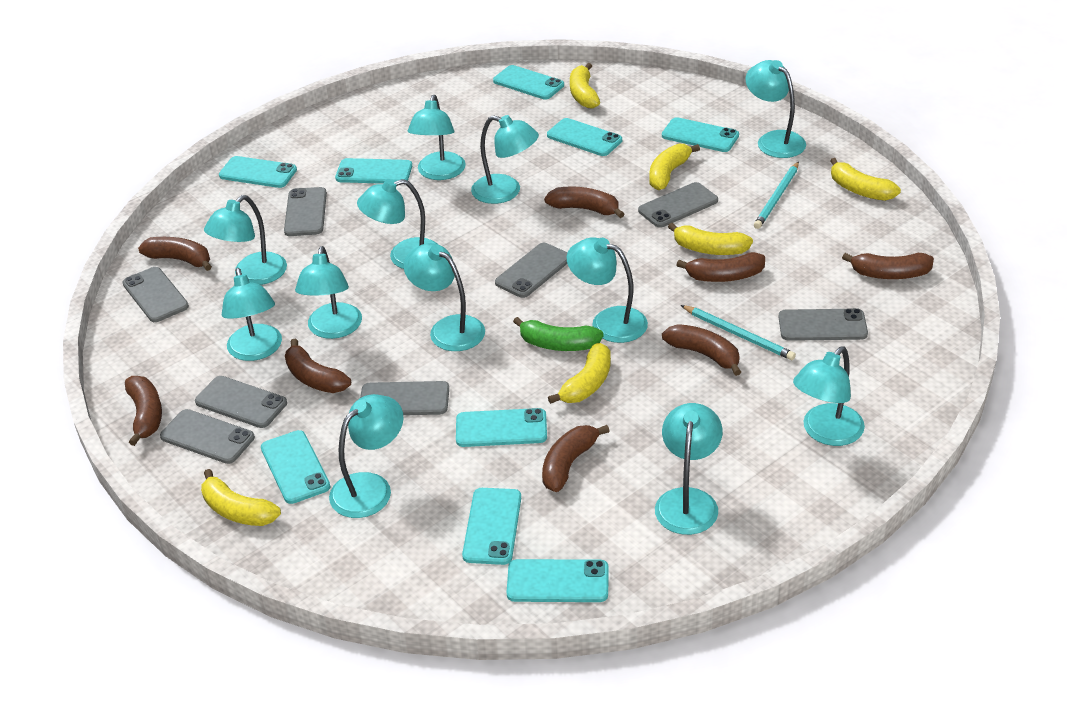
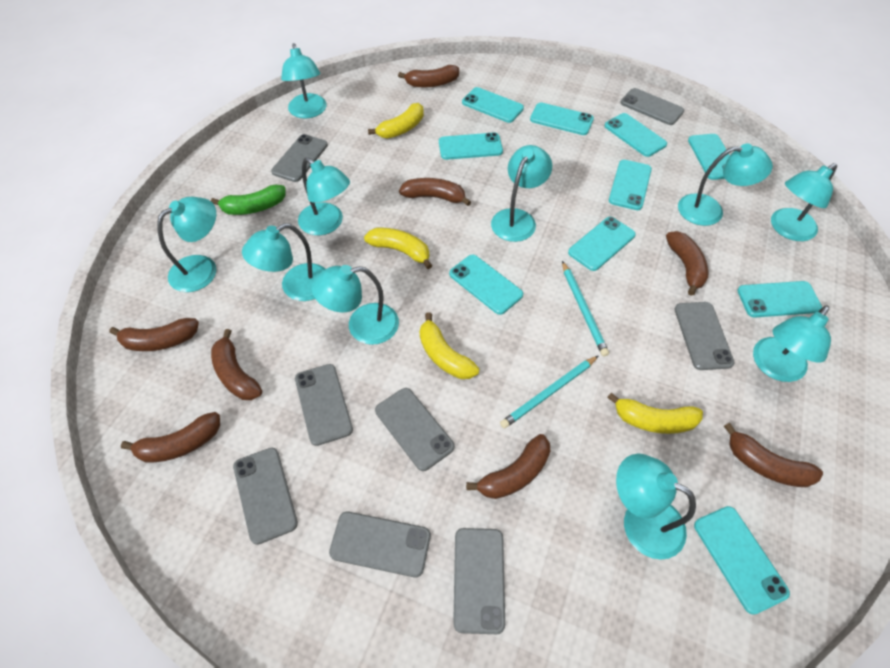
turquoise lamp: [204,195,287,285] [222,268,282,361] [295,246,362,339] [329,394,404,518] [357,179,439,269] [404,243,485,351] [408,95,466,180] [471,115,539,204] [567,237,648,343] [655,403,723,535] [745,60,806,158] [793,346,865,446] = 12 -> [157,197,217,292] [242,223,325,301] [281,43,327,119] [298,157,350,235] [311,265,399,345] [491,145,552,242] [616,454,696,560] [678,143,773,226] [753,305,831,382] [771,163,837,241] = 10
turquoise phone: [219,156,297,188] [261,430,330,504] [335,158,412,184] [456,408,547,447] [462,488,521,565] [493,65,564,99] [507,559,609,602] [547,118,622,156] [662,117,739,152] = 9 -> [439,132,503,160] [449,254,523,315] [462,87,524,123] [530,103,594,135] [568,217,636,271] [605,113,667,157] [609,160,652,210] [688,134,730,180] [694,506,790,615] [737,281,822,317] = 10
yellow banana: [201,469,281,526] [548,343,611,404] [570,63,600,109] [649,144,700,190] [668,223,753,255] [830,158,901,201] = 6 -> [364,228,432,269] [368,103,424,138] [420,312,479,379] [607,392,703,434] = 4

